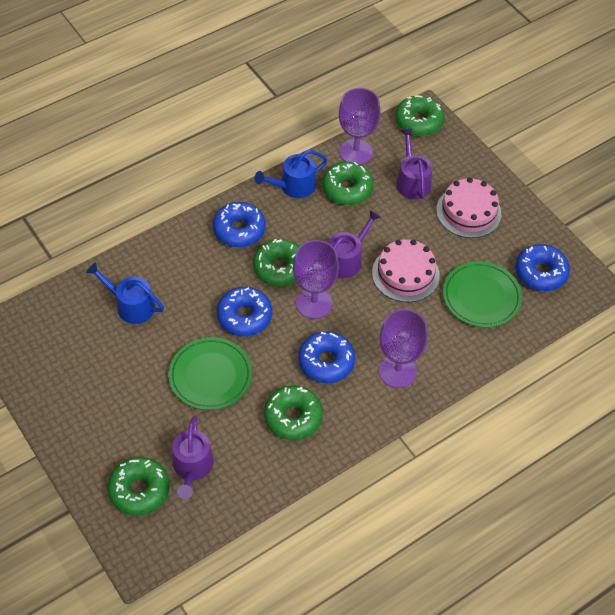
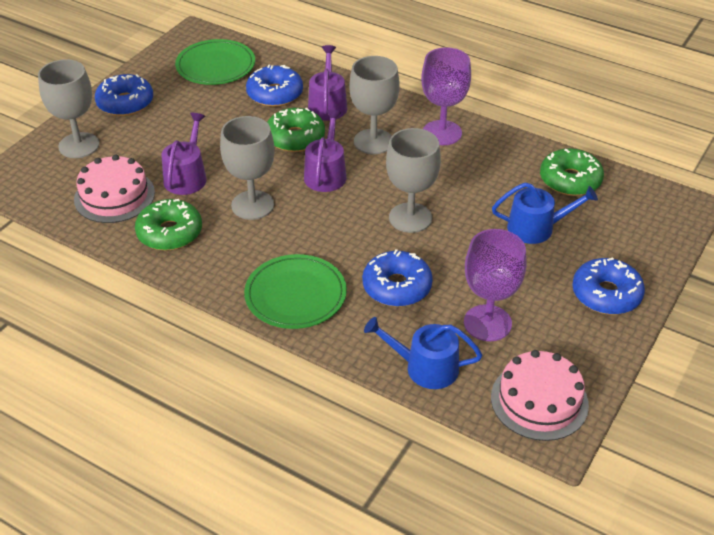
green donut: [108,457,170,516] [253,239,299,286] [264,386,323,440] [322,162,374,205] [395,95,445,136] = 5 -> [135,199,202,251] [267,108,325,152] [540,148,604,196] = 3
grey goblet: none = 0 -> [38,59,99,158] [220,116,275,220] [349,56,399,154] [386,128,441,233] = 4
purple goblet: [293,240,339,319] [339,88,381,165] [379,309,428,388] = 3 -> [421,47,471,145] [464,229,526,341] = 2

